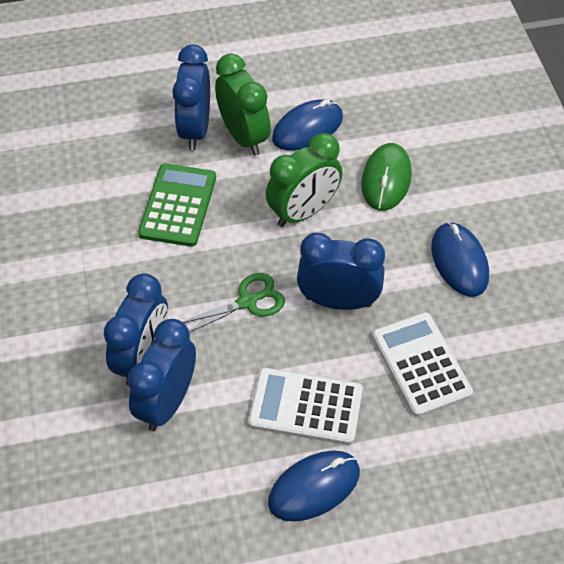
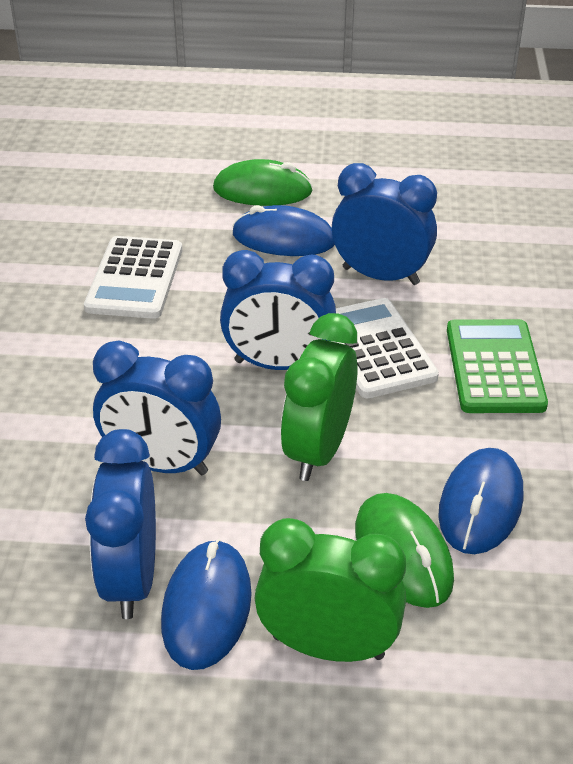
green mouse: [361,143,412,211] = 1 -> [213,159,313,206] [355,493,454,608] = 2
green scissors: [182,273,285,332] = 1 -> none = 0

